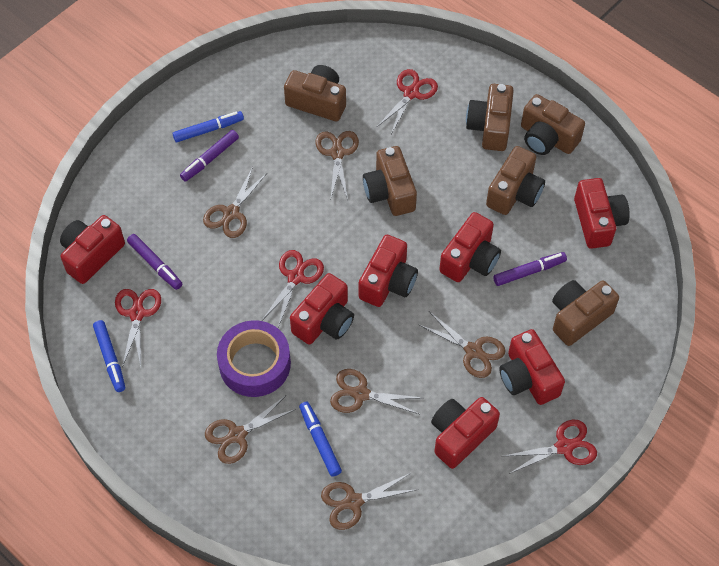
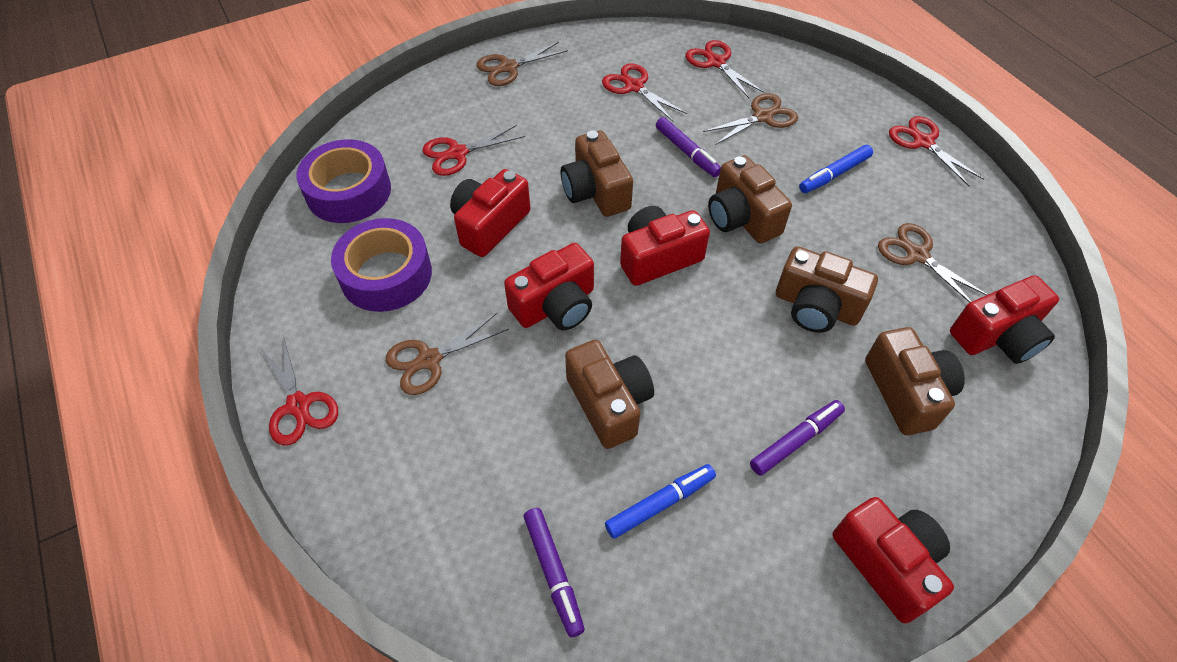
blue marker: [93,320,125,392] [173,111,244,142] [299,401,342,477] = 3 -> [605,464,716,539] [799,145,873,193] = 2
brown camera: [284,65,346,121] [363,146,417,216] [466,84,514,151] [486,146,545,215] [521,94,585,155] [552,280,619,346] = 6 -> [561,130,633,217] [565,340,654,449] [708,155,792,243] [776,246,878,333] [865,327,965,435] = 5
brown scissors: [203,167,268,238] [205,396,296,464] [316,131,359,199] [321,473,416,530] [330,369,422,414] [418,311,505,378] = 6 -> [386,313,509,395] [476,42,568,86] [703,93,798,145] [878,223,988,303] = 4
purple tape: [217,320,291,397] = 1 -> [296,140,391,223] [331,218,432,312] = 2
red camera: [60,215,125,284] [290,273,354,345] [359,235,418,307] [431,397,500,469] [439,212,501,282] [499,329,565,405] [574,178,630,249] = 7 -> [450,169,531,257] [504,243,594,330] [620,206,710,286] [832,497,954,623] [950,275,1059,364] = 5
red scissors: [115,289,161,368] [262,250,324,327] [377,69,438,134] [504,420,597,474] = 4 -> [260,335,338,446] [422,125,525,176] [602,63,687,121] [685,40,764,98] [889,116,984,186] = 5

